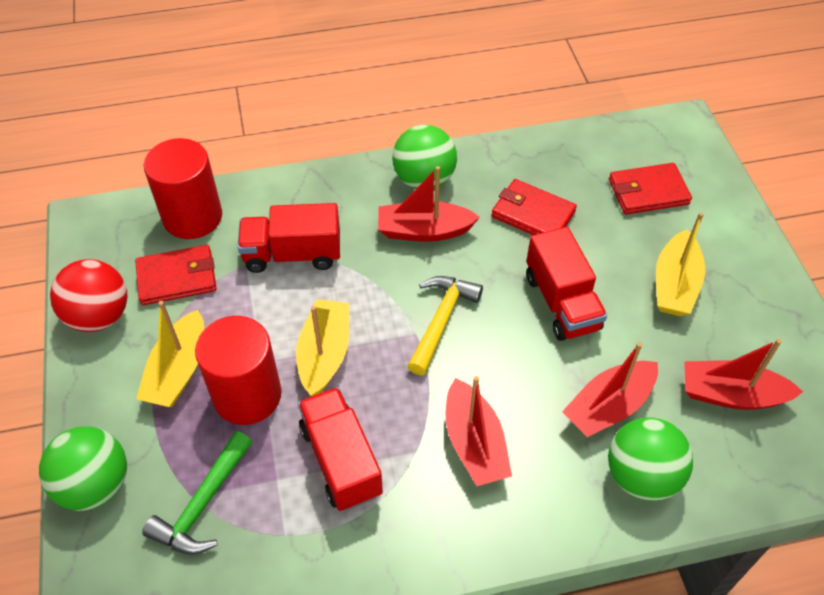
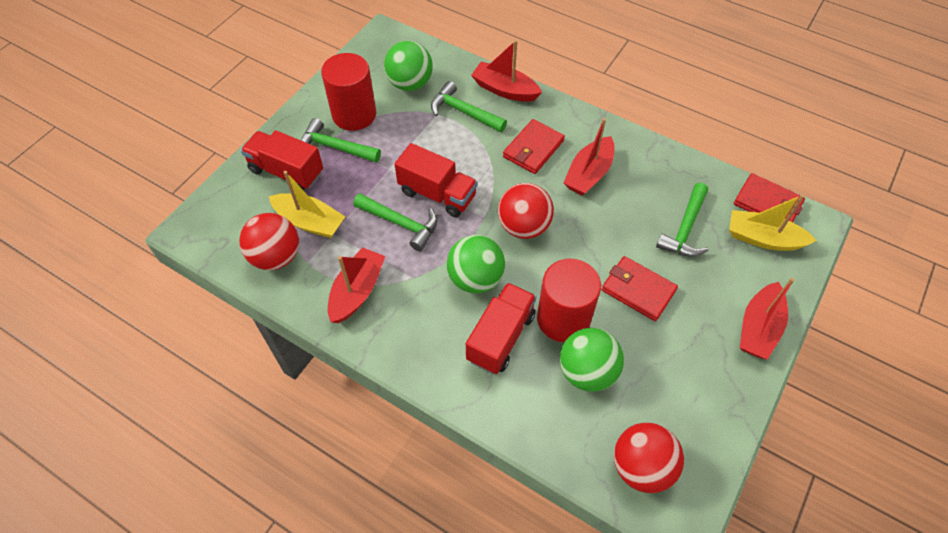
green hammer: [142,431,252,555] = 1 -> [301,118,381,162] [353,193,438,251] [431,81,507,132] [656,183,708,257] = 4
red ball: [50,259,128,332] = 1 -> [239,213,299,270] [498,183,554,239] [614,423,684,493] = 3
yellow boat: [136,301,204,407] [296,299,349,396] [656,212,705,316] = 3 -> [269,171,345,238] [729,194,817,251] = 2
yellow hammer: [407,276,483,375] = 1 -> none = 0

